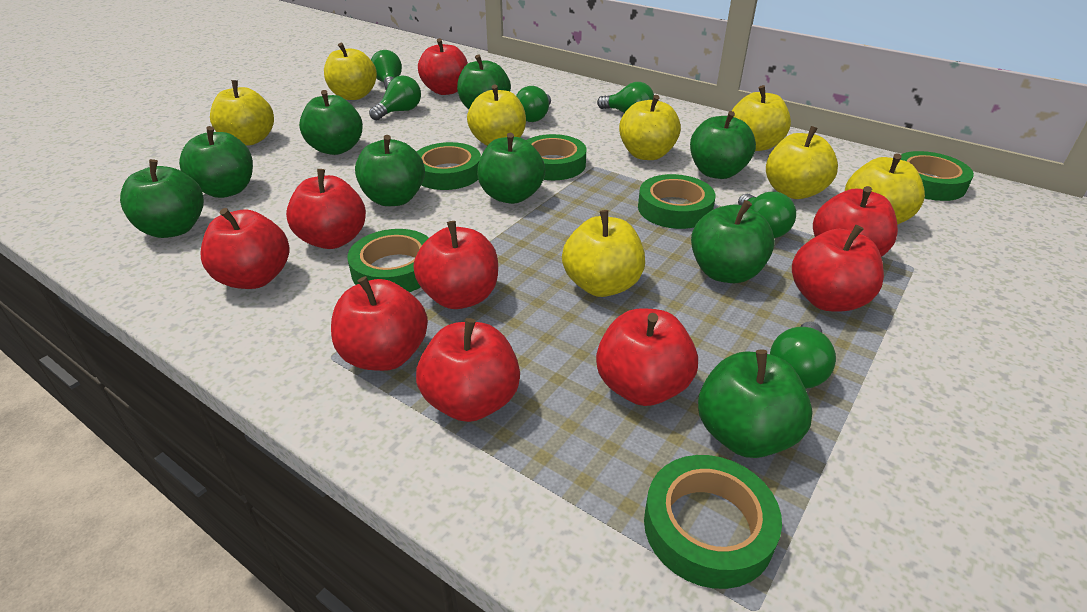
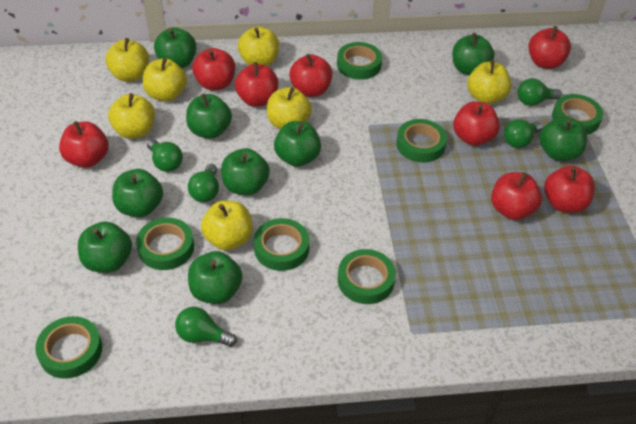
green light bulb: [369,75,421,121] [371,50,402,89] [516,86,551,122] [597,82,654,113] [738,192,796,238] [770,321,836,389] = 6 -> [147,139,183,172] [175,307,237,347] [188,164,219,202] [504,119,543,148] [517,78,562,106] = 5
green tape: [347,229,429,292] [416,142,481,190] [526,134,587,180] [638,174,715,229] [644,455,782,589] [900,151,974,201] = 6 -> [35,316,102,379] [136,218,194,270] [254,218,309,271] [337,42,382,80] [338,249,396,304] [396,119,447,163] [552,94,603,135] = 7
red apple: [201,208,289,289] [286,169,366,249] [331,276,428,371] [414,221,498,309] [416,318,520,422] [418,38,468,95] [596,308,698,406] [792,225,884,311] [813,186,898,257] = 9 -> [59,121,109,168] [192,48,235,90] [235,62,278,107] [289,54,333,97] [453,101,500,146] [491,172,542,220] [528,26,571,69] [544,165,595,213] = 8
yellow apple: [210,80,274,146] [324,43,377,100] [467,84,526,146] [562,210,645,297] [619,95,681,160] [732,85,791,151] [766,126,838,199] [845,154,925,225] = 8 -> [105,38,149,82] [108,93,155,139] [143,58,187,101] [201,200,253,250] [238,26,279,66] [267,87,312,129] [467,60,511,104] = 7

